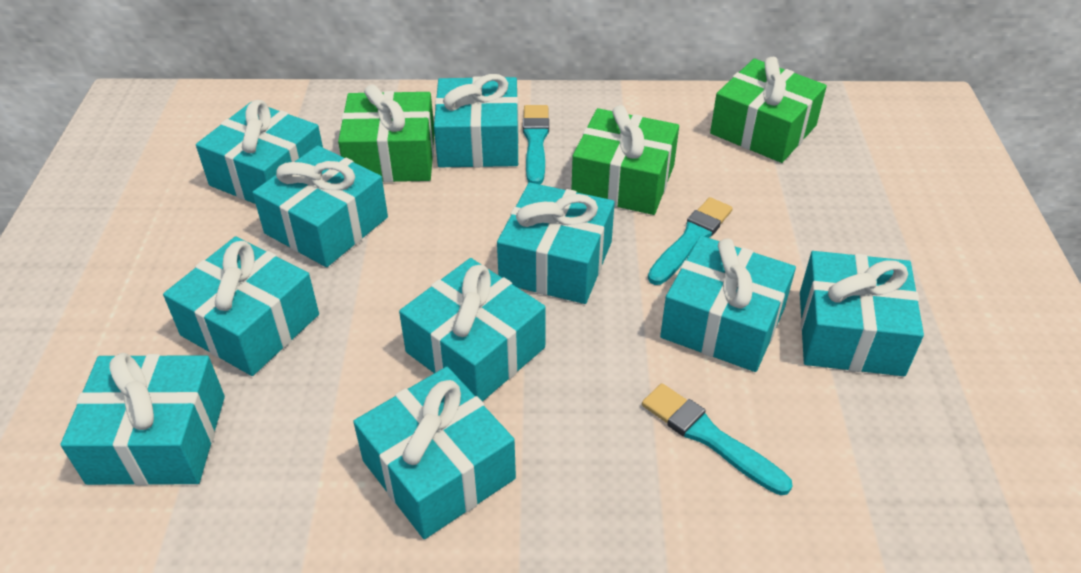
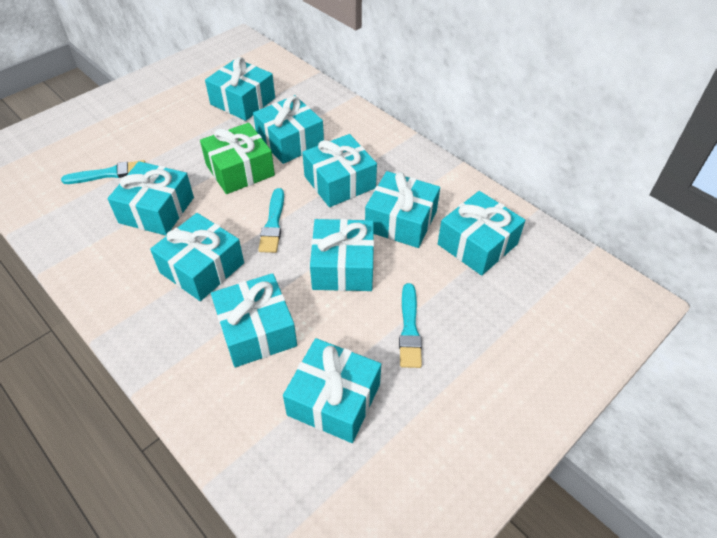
green gift: [338,84,435,182] [571,105,679,215] [710,57,827,163] = 3 -> [200,123,275,194] = 1

